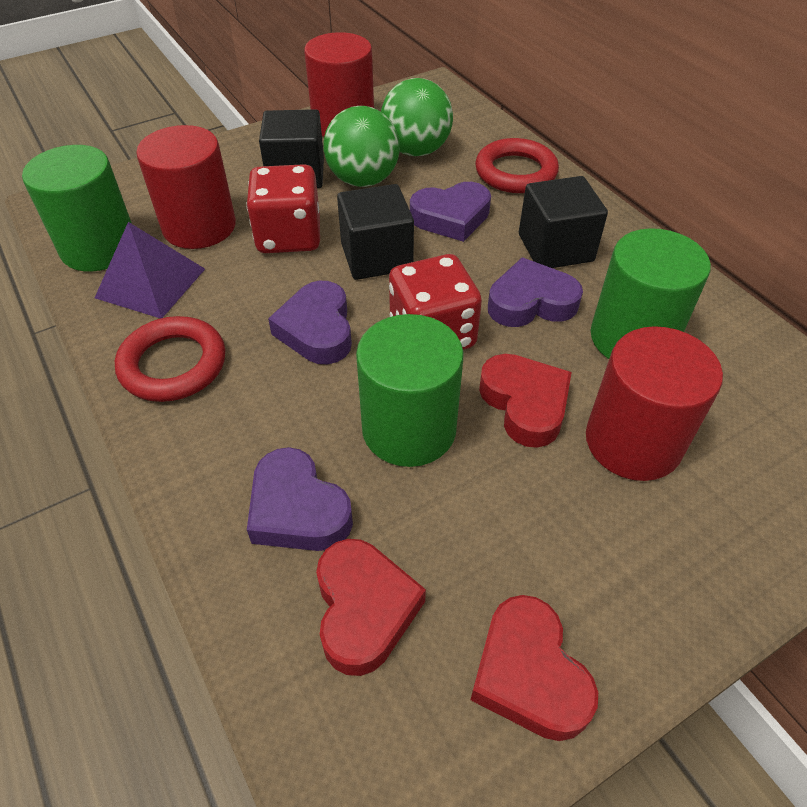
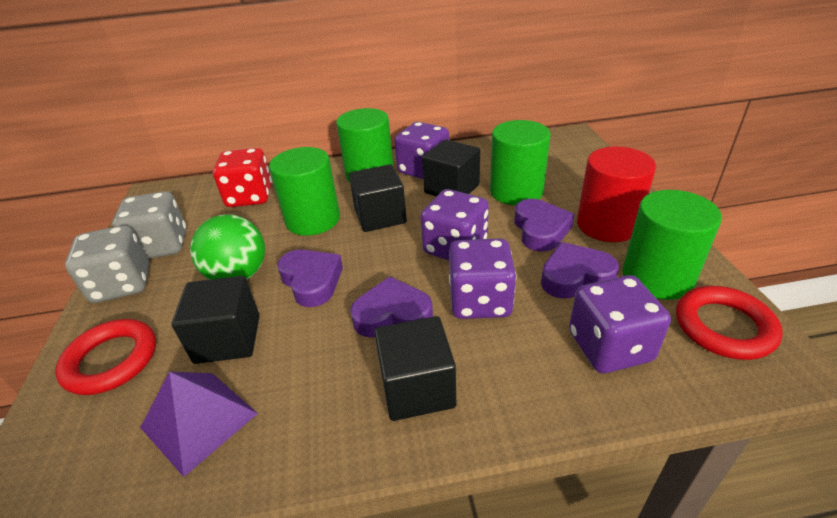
black cube: [259,109,324,188] [337,184,414,280] [519,176,608,268] = 3 -> [171,276,260,364] [349,164,407,232] [374,316,456,421] [422,139,480,196] = 4
green ball: [323,106,400,187] [381,78,453,156] = 2 -> [190,214,265,280] = 1
green cylinder: [22,145,132,272] [356,314,464,467] [591,228,711,359] = 3 -> [269,147,340,236] [336,108,394,182] [490,120,550,205] [622,190,722,300] = 4
grey dice: none = 0 -> [65,225,149,303] [112,191,186,259] = 2
purple dice: none = 0 -> [394,122,449,179] [421,189,489,260] [449,238,516,319] [569,275,671,373] = 4
red cylinder: [136,125,236,249] [304,32,374,137] [586,326,723,481] = 3 -> [577,147,656,242] = 1
red dice: [246,164,320,253] [389,254,482,350] = 2 -> [213,148,272,207] = 1
red heart: [316,539,426,676] [471,595,598,741] [479,354,572,448] = 3 -> none = 0

